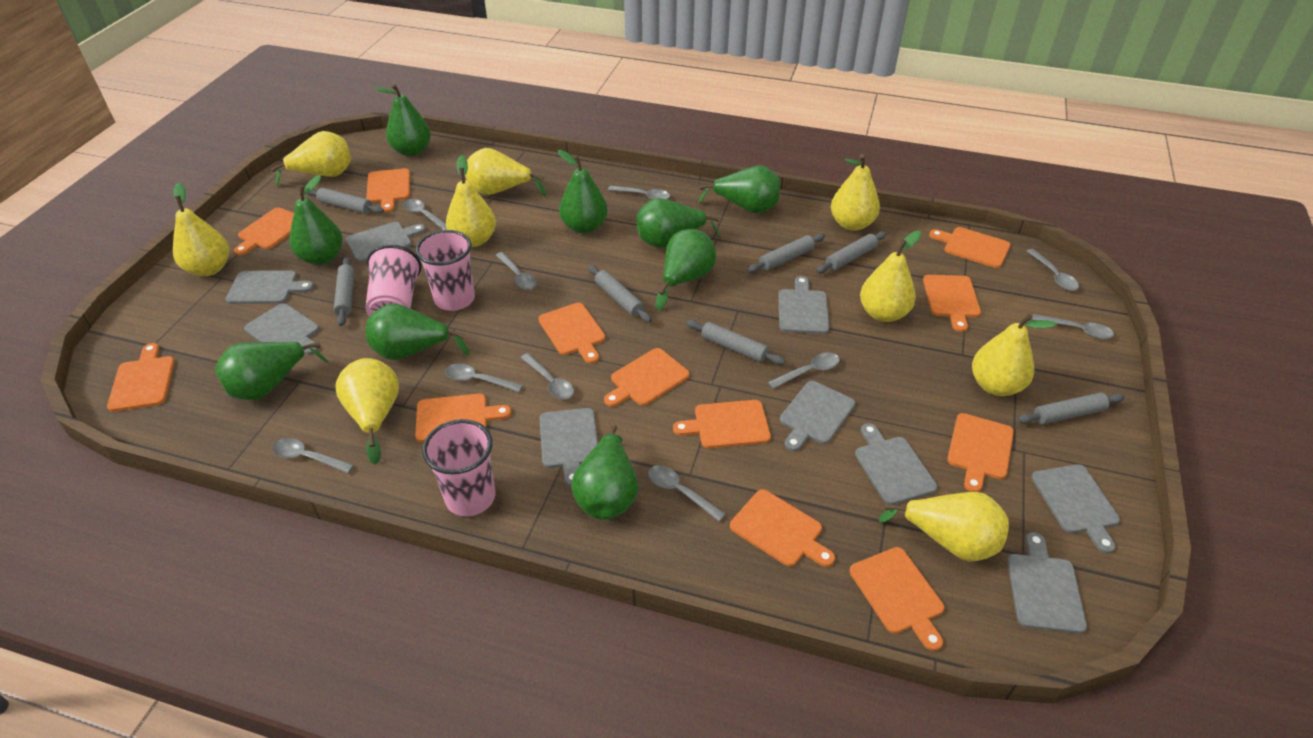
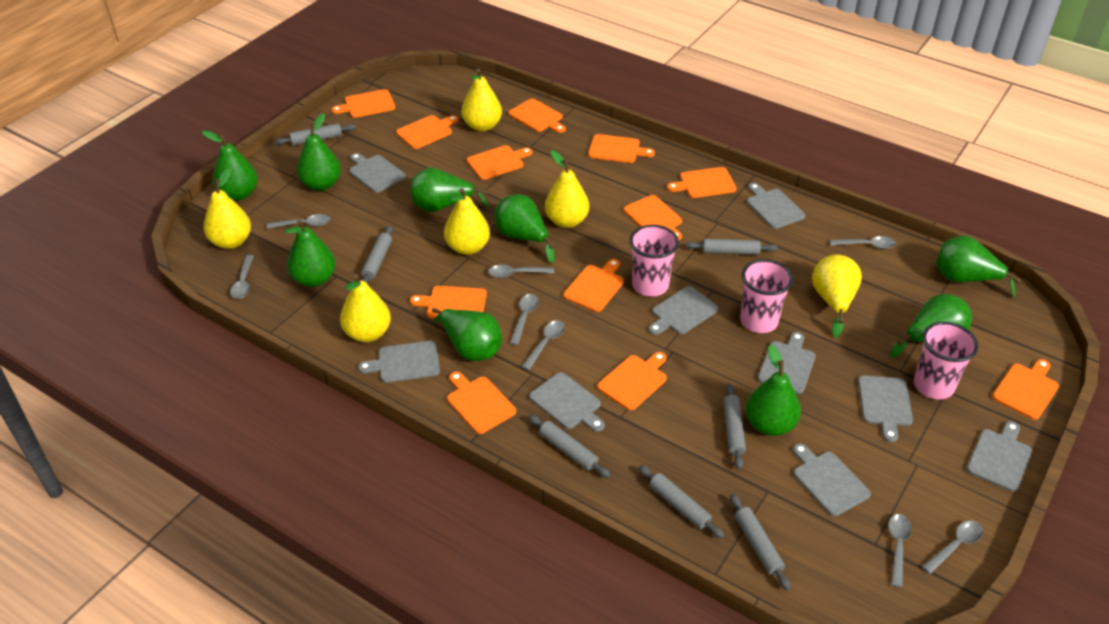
grey spoon: [273,438,354,473] [403,199,447,230] [445,363,523,392] [495,252,537,290] [521,353,574,399] [608,185,670,199] [648,465,726,521] [768,352,840,389] [1027,249,1079,291] [1032,314,1114,339] = 10 -> [230,255,254,299] [267,214,330,229] [488,265,554,278] [510,294,539,345] [522,320,565,370] [830,236,896,249] [888,514,912,588] [922,521,983,574] = 8
yellow pear: [173,182,229,276] [271,131,351,186] [336,358,399,464] [446,155,496,247] [465,148,546,197] [831,154,880,231] [860,231,922,322] [879,492,1009,562] [972,314,1057,396] = 9 -> [204,168,251,249] [340,274,391,342] [444,188,490,255] [461,68,502,132] [545,150,589,228] [812,254,862,338] = 6

